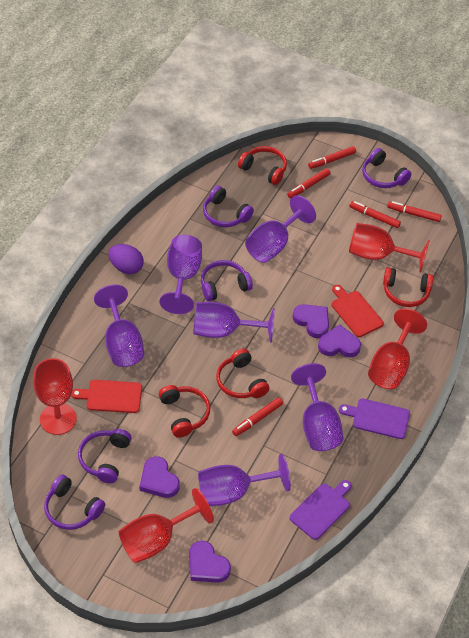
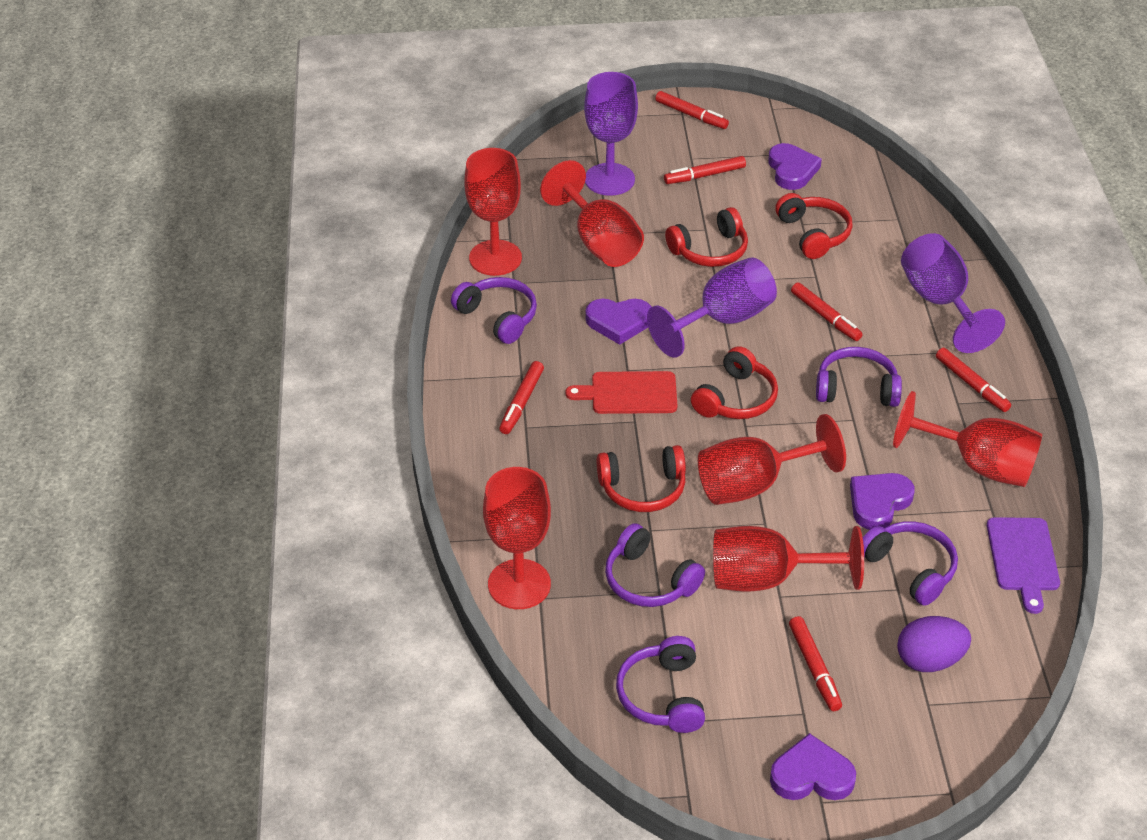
purple cutting board: [289,480,352,540] [339,398,410,439] = 2 -> [987,517,1060,614] = 1
purple goblet: [94,285,144,367] [160,235,202,314] [194,302,275,343] [198,454,291,506] [245,195,316,263] [291,363,344,451] = 6 -> [584,72,638,196] [647,257,777,358] [901,233,1005,353] = 3
red cutting board: [71,380,142,413] [331,285,384,337] = 2 -> [566,371,677,414] = 1
red goblet: [33,358,77,435] [119,488,214,563] [349,223,430,273] [368,308,427,389] = 4 -> [464,148,522,276] [483,467,551,609] [540,160,644,267] [698,414,846,505] [713,526,864,592] [893,391,1042,487] = 6
red marker: [232,397,283,436] [287,168,330,198] [308,146,356,169] [349,201,401,228] [387,201,442,222] = 5 -> [499,361,544,434] [655,91,729,129] [664,156,746,184] [789,616,842,711] [791,282,863,341] [936,348,1011,412] = 6

